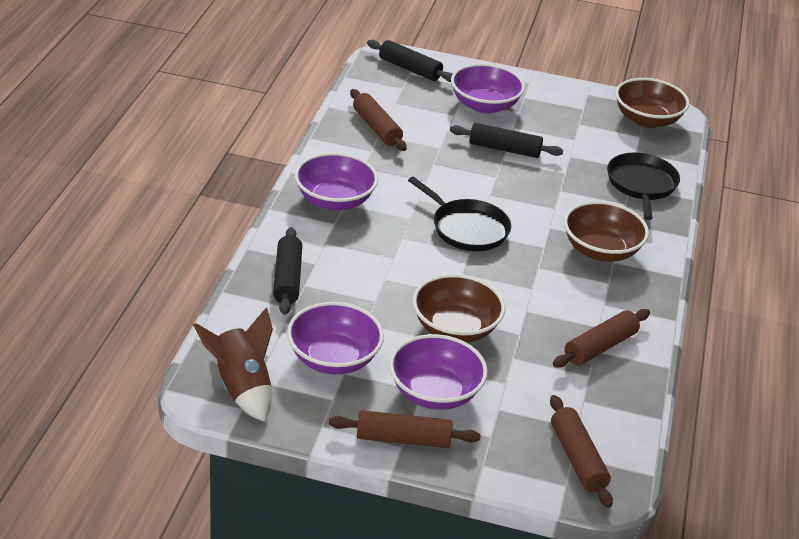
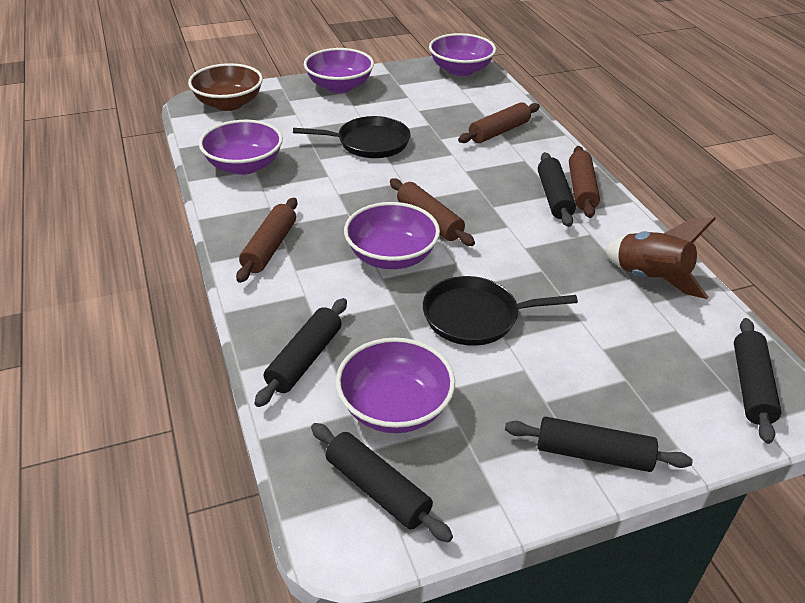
black rolling pin: [273,227,302,315] [367,40,452,82] [450,123,563,158] = 3 -> [255,298,347,407] [311,423,453,542] [505,417,693,472] [538,152,576,227] [734,318,781,444] = 5
brown bowl: [413,274,505,343] [564,201,649,262] [615,78,689,128] = 3 -> [188,63,263,111] = 1
purple bowl: [287,302,384,374] [295,152,378,210] [389,334,488,410] [451,63,525,114] = 4 -> [199,120,283,175] [304,48,374,93] [336,338,455,433] [344,202,440,269] [429,33,496,76] = 5

